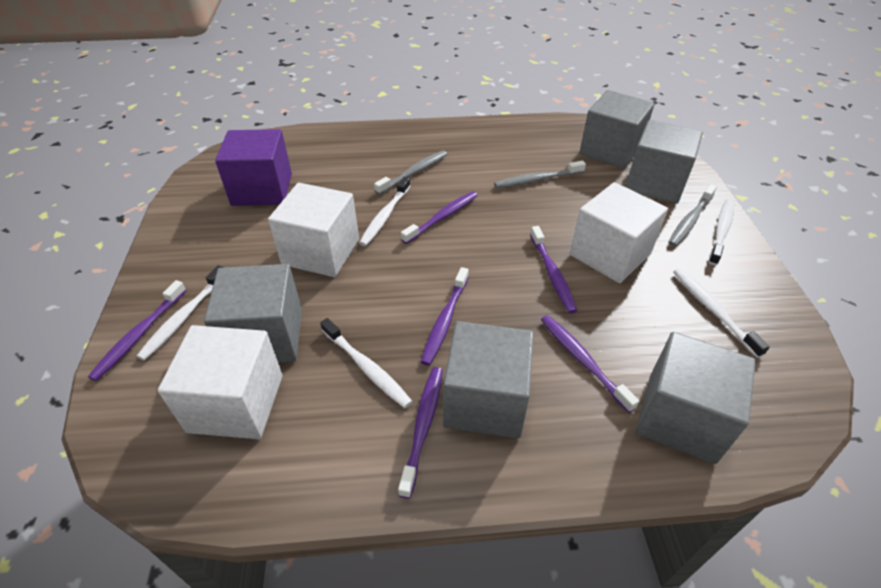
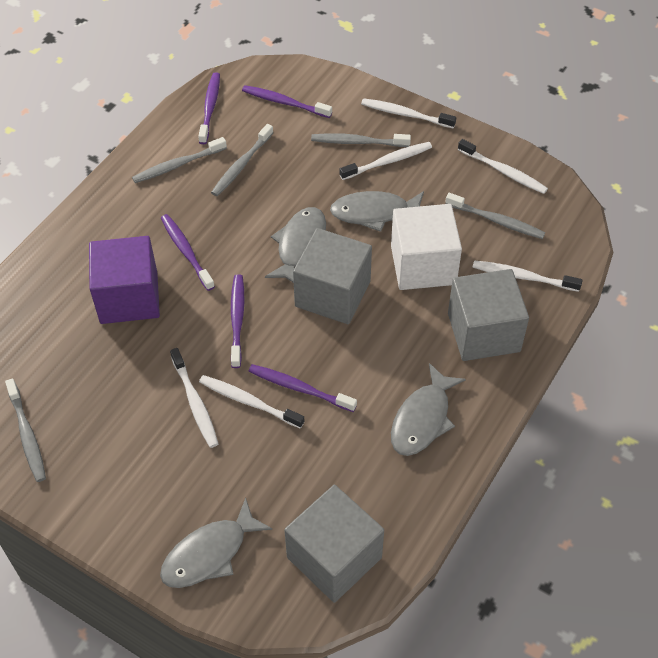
grey cube: [204,264,302,363] [443,321,534,439] [579,90,654,169] [625,120,703,204] [636,332,756,464] = 5 -> [284,485,384,603] [293,228,372,324] [448,269,529,361] = 3
grey fish: none = 0 -> [160,498,272,588] [265,207,326,283] [330,191,424,232] [391,363,466,456] = 4
grey toothbrush: [374,151,447,195] [494,160,586,188] [668,184,717,247] = 3 -> [5,378,46,482] [132,137,227,183] [211,124,273,196] [311,133,411,147] [445,193,545,239] = 5
purple toothbrush: [88,280,186,381] [398,367,443,499] [401,191,478,244] [421,267,469,366] [530,226,577,313] [541,315,639,413] = 6 -> [161,214,215,291] [198,72,220,144] [231,274,244,368] [242,85,332,118] [249,364,357,412] = 5
white cube: [158,325,283,439] [268,183,359,277] [570,182,668,283] = 3 -> [391,204,462,290] = 1
white toothbrush: [136,265,224,361] [320,318,412,408] [359,177,411,246] [673,268,770,358] [708,199,734,265] = 5 -> [170,348,218,448] [199,375,304,429] [340,142,432,180] [361,98,456,128] [458,139,548,194] [473,260,583,292] = 6

